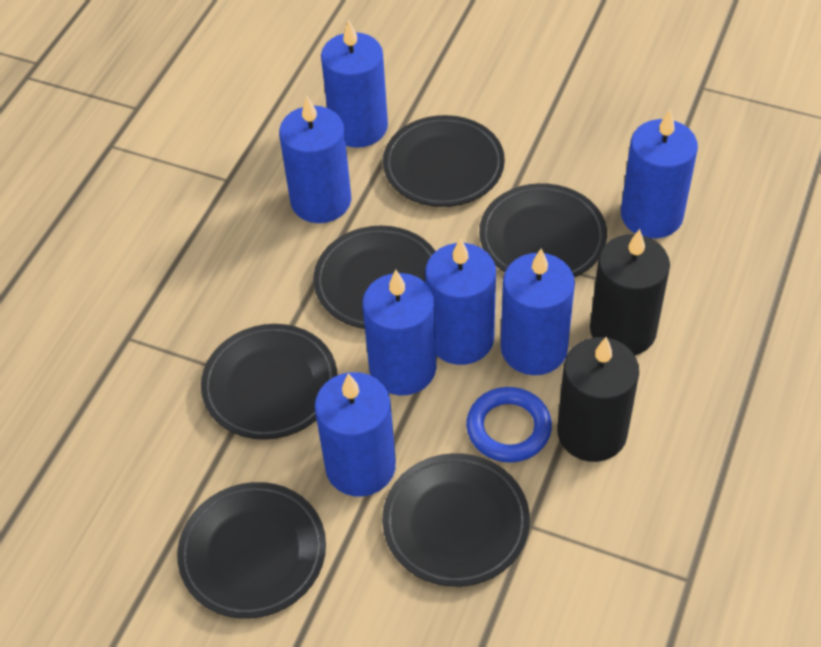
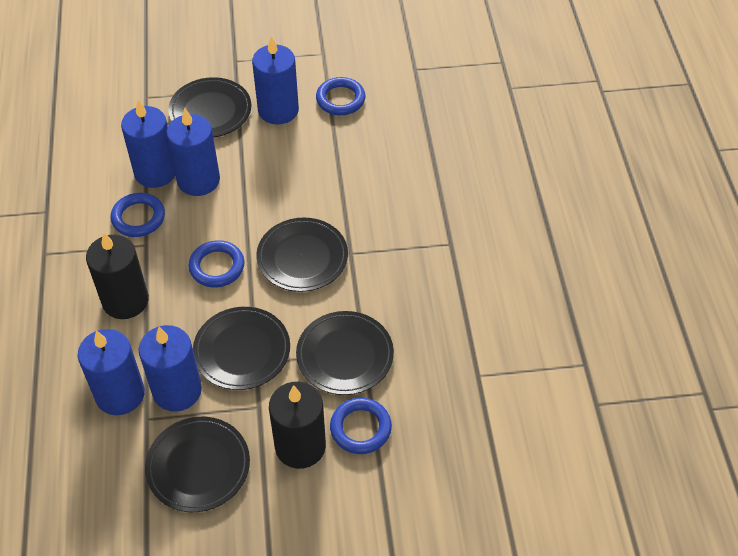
black plate: [177,482,326,619] [201,324,337,440] [313,226,436,329] [382,453,530,587] [383,115,505,207] [479,183,607,277] = 6 -> [145,417,250,512] [168,77,251,138] [193,307,290,390] [256,218,348,292] [296,311,394,395] = 5
blue candle: [279,96,351,223] [315,372,396,497] [321,19,388,148] [362,270,436,396] [425,238,496,365] [501,249,575,375] [621,110,698,238] = 7 -> [78,329,145,415] [121,100,175,188] [139,325,202,412] [166,107,220,196] [252,36,299,125] = 5
blue ring: [466,387,552,463] = 1 -> [111,193,165,237] [188,240,245,288] [316,77,365,115] [330,398,392,454] = 4

